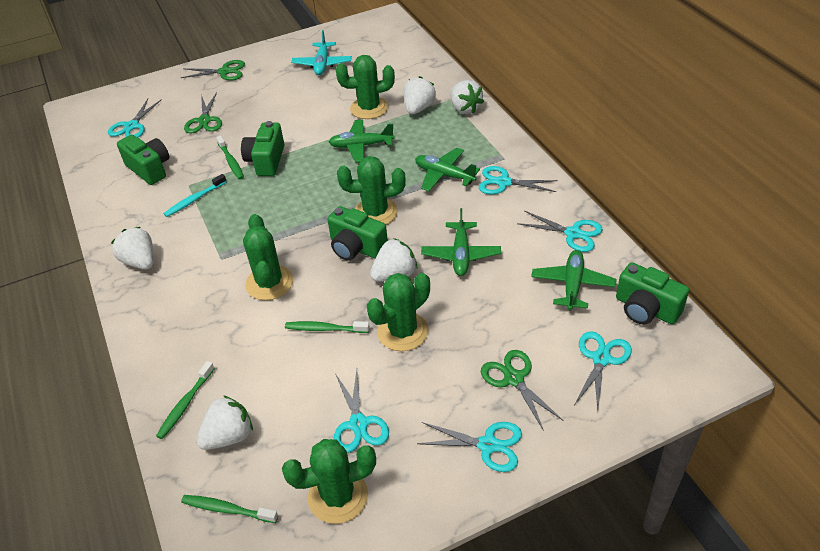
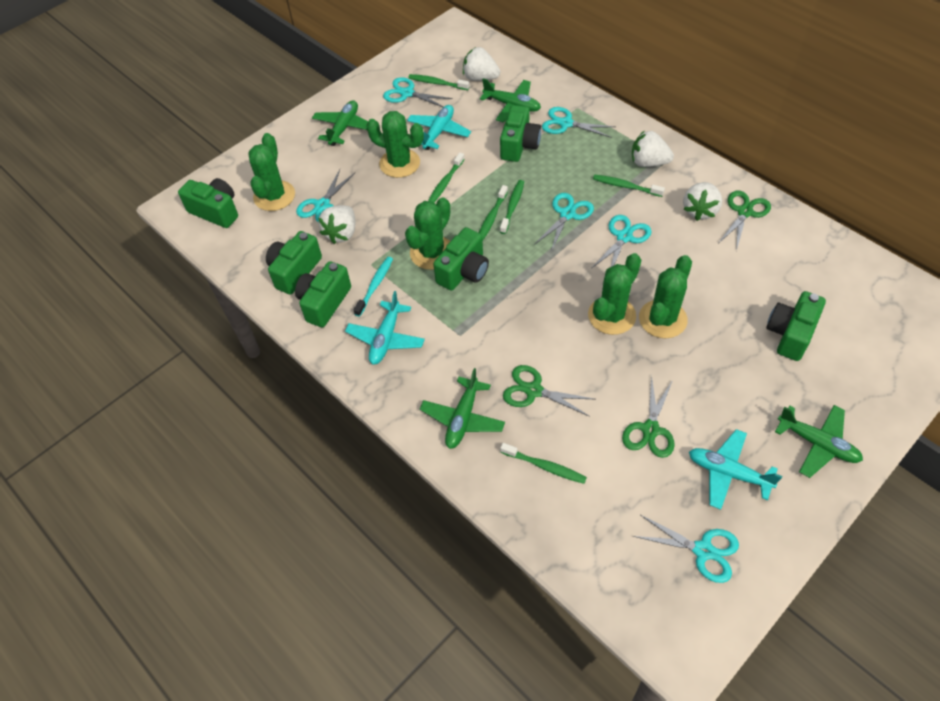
green camera: [117,135,169,185] [241,121,285,176] [327,206,388,261] [616,262,689,324] = 4 -> [178,178,238,228] [266,231,322,295] [295,261,351,327] [433,227,489,290] [500,105,541,162] [766,291,826,361] = 6
green toothbrush: [156,361,215,439] [181,495,278,523] [216,136,244,180] [285,321,370,333] = 4 -> [408,74,470,90] [428,152,464,202] [479,185,508,240] [500,180,524,234] [500,443,587,484] [593,175,665,197] = 6
turquoise plane: [291,30,352,75] = 1 -> [345,291,425,364] [407,105,471,150] [689,429,782,510] = 3
white strawberry: [111,227,154,269] [196,395,253,450] [370,238,417,282] [404,76,436,114] [450,80,484,114] = 5 -> [318,205,355,244] [463,47,500,81] [632,130,674,167] [683,182,722,221] = 4

